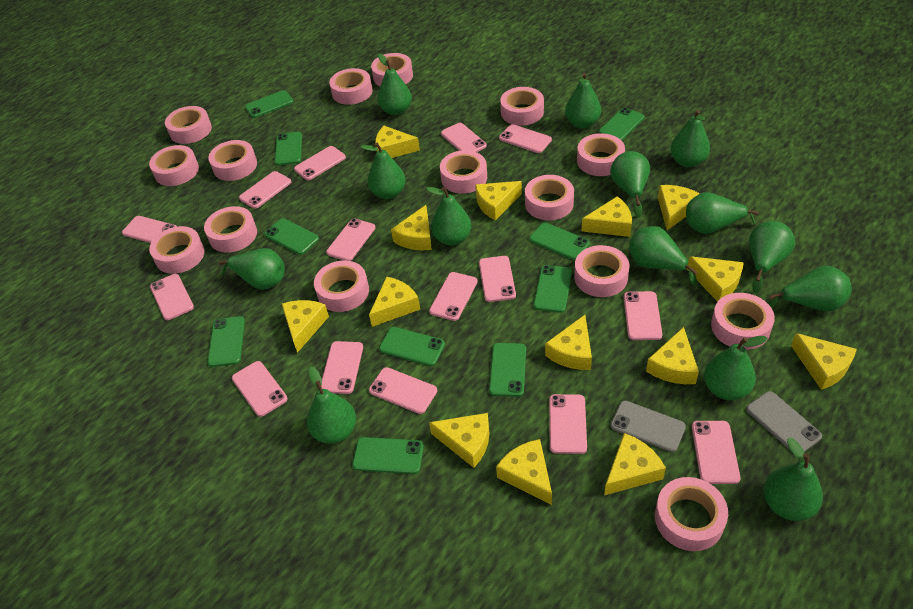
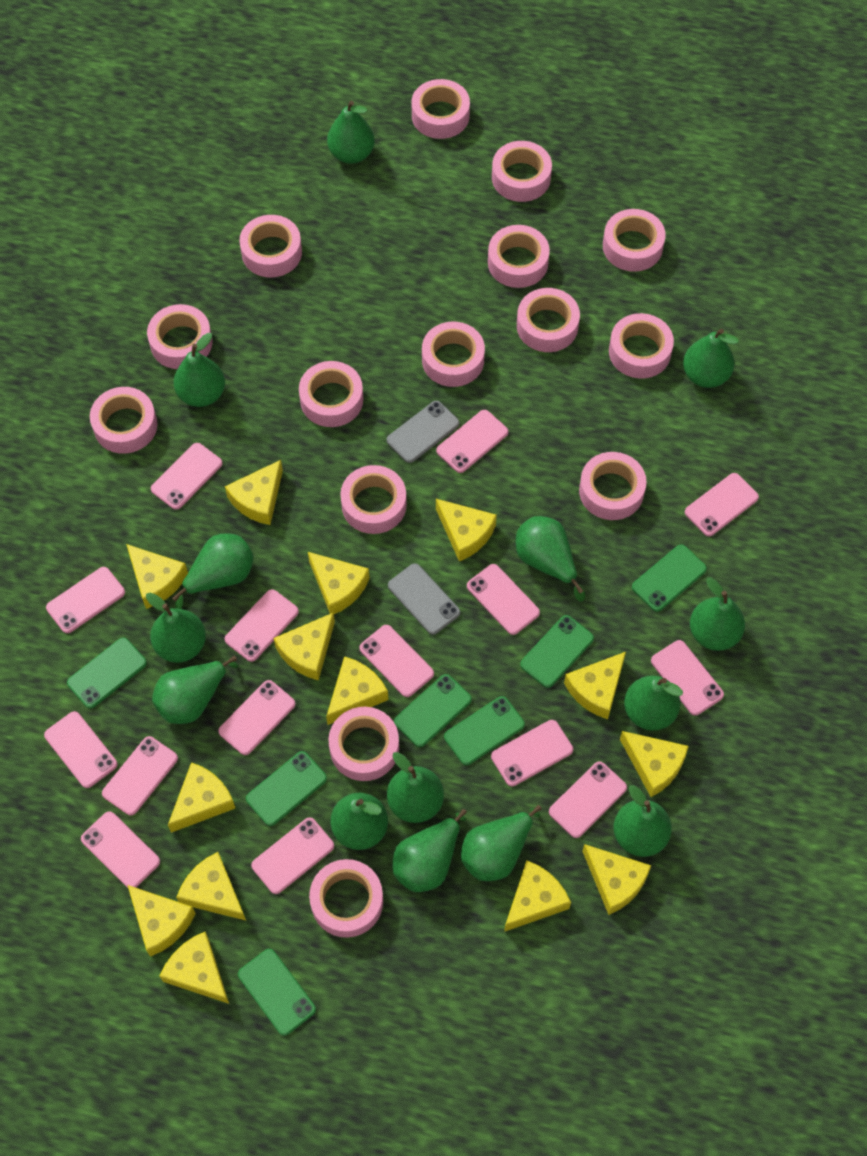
green phone: [207,316,245,367] [245,90,294,118] [264,218,319,255] [275,132,302,166] [352,437,424,474] [379,327,445,366] [489,343,526,397] [529,222,590,260] [533,265,572,313] [599,107,644,141] = 10 -> [67,637,147,708] [238,949,316,1036] [246,751,327,826] [394,674,472,747] [444,696,525,765] [520,615,594,688] [632,544,707,612] = 7

